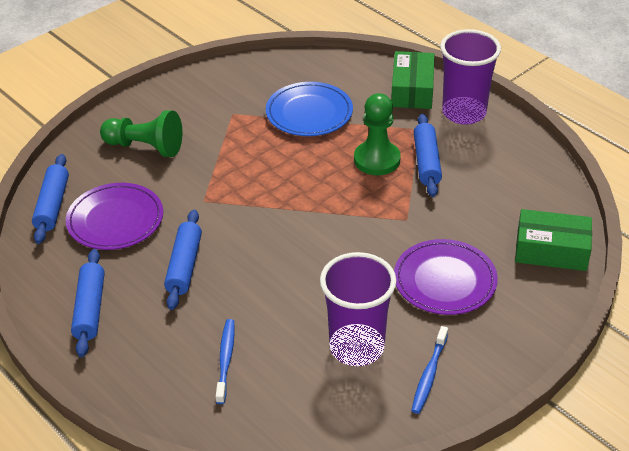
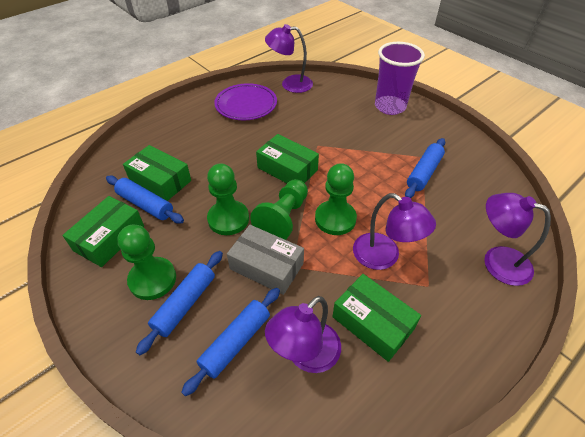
blue plate: [266,82,353,136] = 1 -> none = 0
blue toothbrush: [216,319,235,404] [411,326,448,414] = 2 -> none = 0
green box: [391,51,435,109] [515,209,592,271] = 2 -> [62,196,144,267] [123,145,191,201] [256,134,319,183] [332,274,421,362] = 4
green pawn: [100,110,182,157] [354,93,401,175] = 2 -> [117,225,176,300] [207,163,249,235] [250,179,308,240] [315,163,357,235] = 4
grey box: none = 0 -> [227,225,304,295] = 1
purple cup: [320,252,397,366] [440,29,501,125] = 2 -> [375,42,425,115] = 1
purple lamp: none = 0 -> [265,24,313,93] [265,296,341,373] [353,193,436,270] [484,193,551,286] = 4
purple plate: [66,183,163,250] [394,239,498,315] = 2 -> [214,83,277,120] = 1

